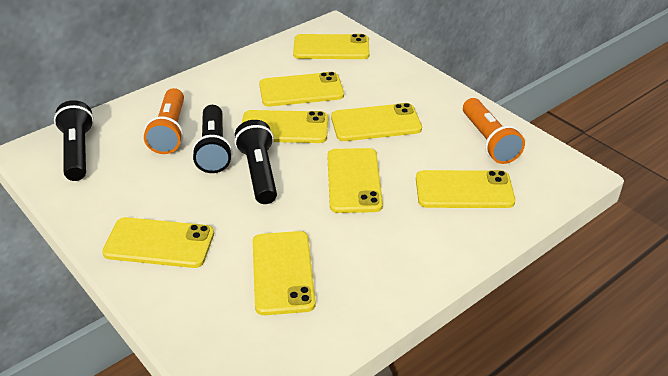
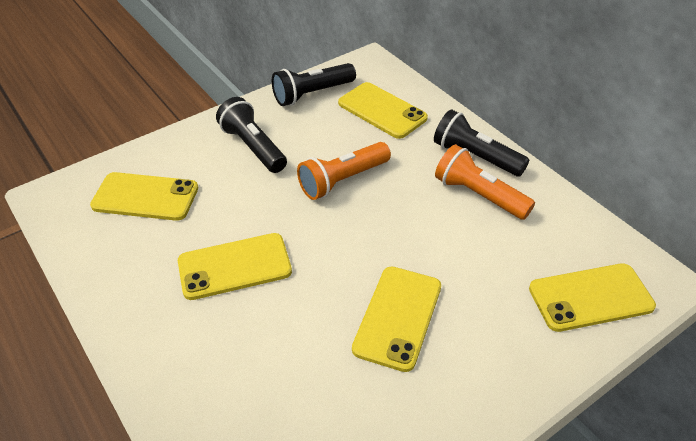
yellow phone: [102,217,214,268] [241,110,328,143] [253,231,316,315] [259,72,344,107] [293,34,370,59] [327,148,383,213] [331,103,422,141] [416,170,515,208] = 8 -> [90,172,198,221] [178,233,292,300] [338,82,428,139] [352,267,441,372] [529,263,656,332] = 5

